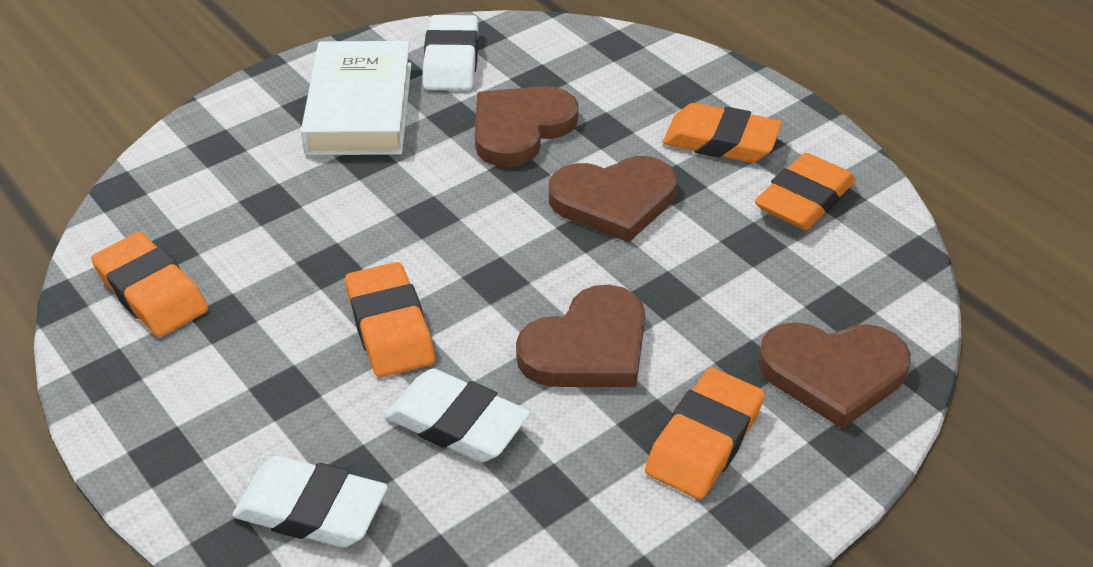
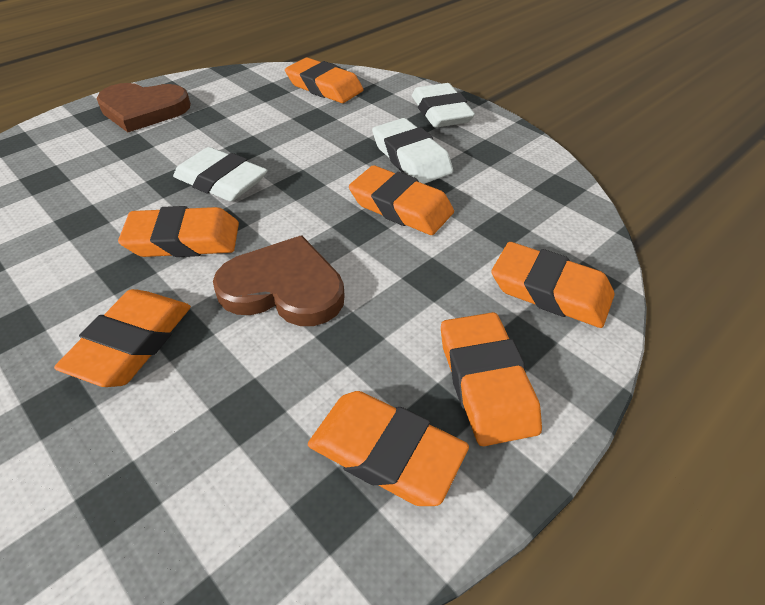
brown heart: [475,86,579,167] [516,285,645,387] [549,156,677,243] [758,322,911,429] = 4 -> [97,83,191,132] [213,235,345,326] = 2
orange eraser: [91,232,208,337] [345,262,435,378] [645,368,765,500] [663,103,782,163] [755,153,855,230] = 5 -> [54,289,191,387] [118,206,239,257] [285,58,363,103] [308,391,469,506] [349,165,454,235] [441,312,542,446] [491,242,615,328] = 7
white book: [301,41,411,155] = 1 -> none = 0

